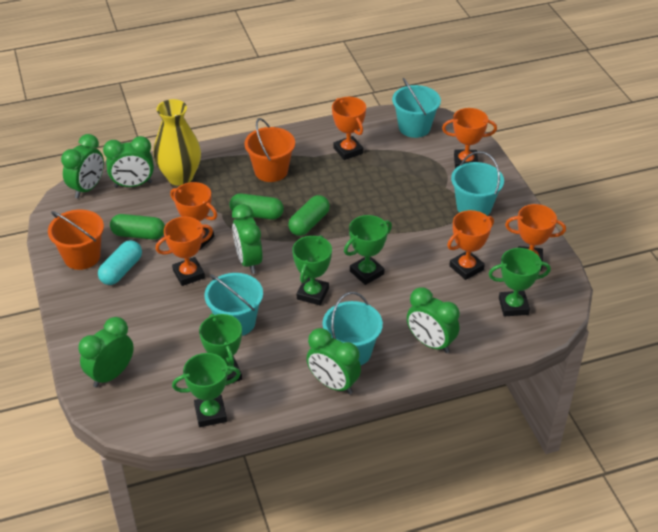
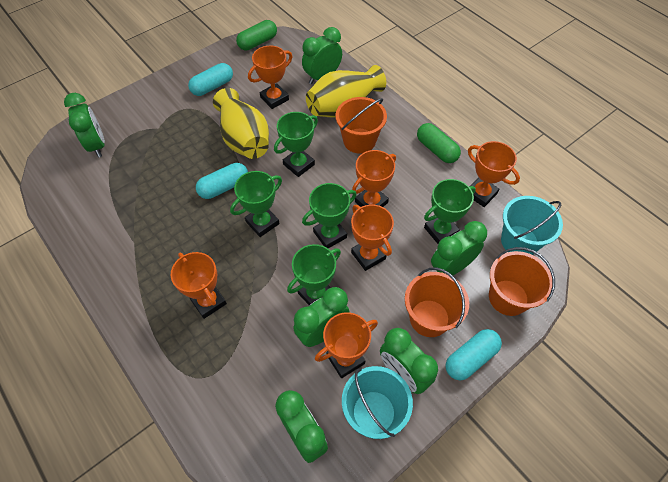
green capsule: [110,214,165,240] [229,193,284,220] [288,195,330,236] = 3 -> [236,20,277,51] [417,123,461,163] = 2
orange bucket: [48,210,104,270] [244,118,295,182] = 2 -> [335,97,387,154] [405,267,469,337] [489,247,555,316] = 3
turquoise bucket: [204,273,263,336] [322,292,383,365] [392,78,441,138] [451,151,504,216] = 4 -> [342,366,413,439] [501,196,563,255] = 2
turquoise capsule: [98,240,142,285] = 1 -> [188,63,233,96] [196,163,248,199] [446,329,502,381] = 3
yellow vase: [154,99,201,186] = 1 -> [213,88,269,159] [306,65,386,117] = 2

